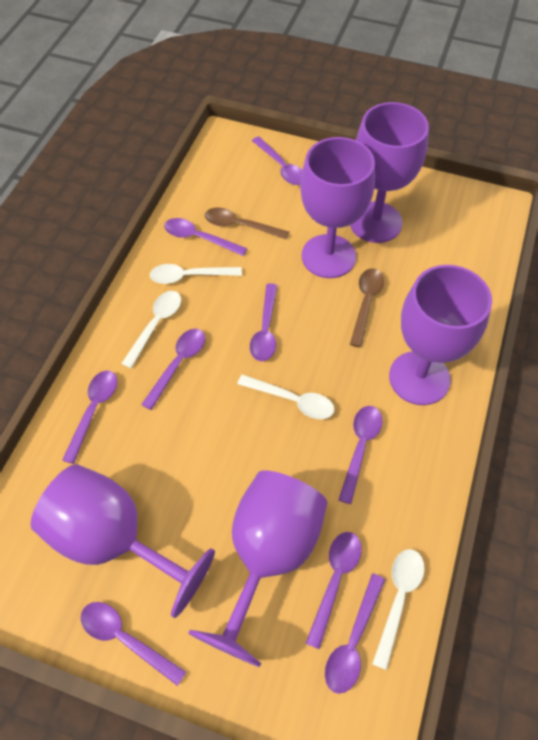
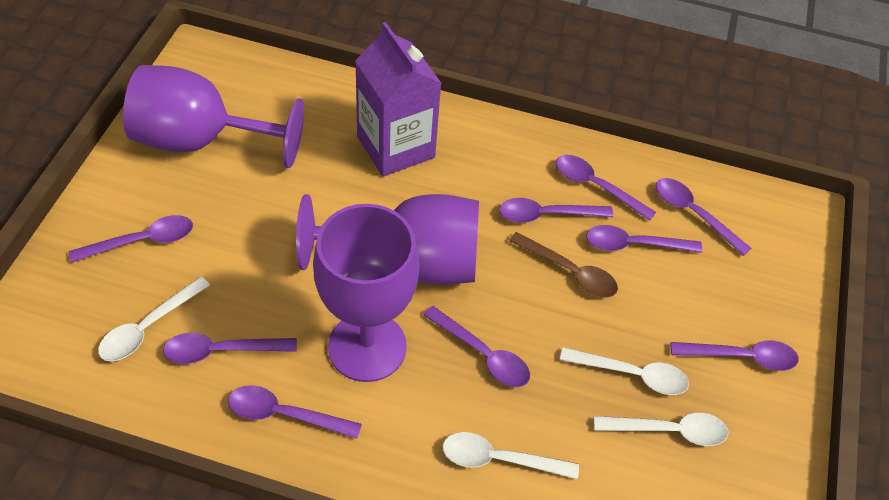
brown spoon: [205,207,289,240] [350,268,384,347] = 2 -> [509,232,618,297] = 1
purple carton: none = 0 -> [355,22,442,177] = 1
purple goblet: [31,464,215,618] [188,470,327,667] [300,137,375,278] [350,102,429,243] [389,265,492,405] = 5 -> [123,65,304,168] [296,194,479,285] [313,204,419,382] = 3

